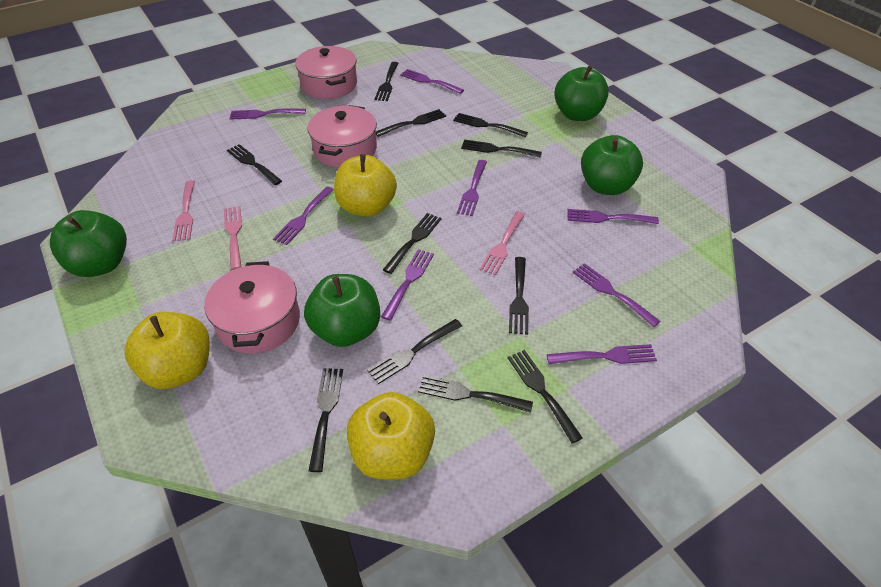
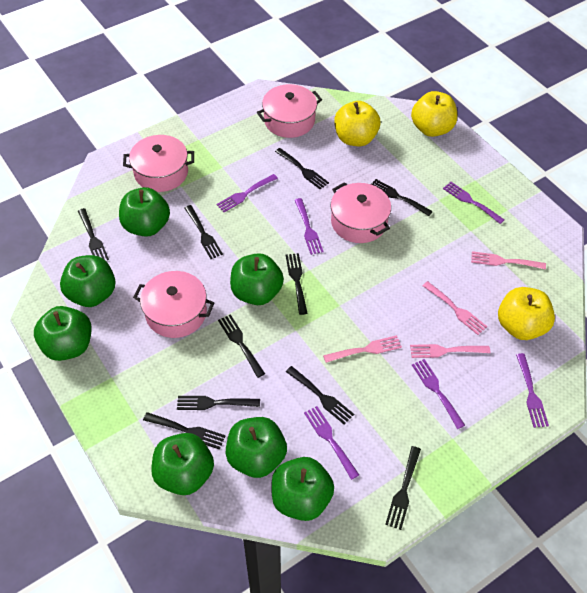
black fork: [227,144,282,185] [309,368,343,472] [367,319,462,384] [375,62,399,101] [376,109,446,137] [383,213,441,274] [418,375,533,413] [453,113,528,137] [461,139,542,158] [508,350,583,444] [509,257,529,335] = 11 -> [78,208,109,260] [143,412,226,450] [177,396,260,410] [185,205,223,259] [218,314,265,378] [275,148,329,190] [286,253,308,315] [286,366,354,425] [371,179,433,216] [385,446,421,530] = 10
green apple: [50,210,127,277] [304,274,380,347] [554,66,609,121] [581,135,643,195] = 4 -> [34,306,91,361] [60,255,116,307] [119,187,170,237] [152,433,214,495] [226,417,287,478] [230,253,284,305] [271,457,334,521] = 7
pink fork: [172,180,195,241] [224,206,242,270] [479,211,525,275] = 3 -> [323,335,402,363] [410,344,490,358] [423,281,487,335] [471,251,546,270] = 4
pink pot: [204,261,300,354] [295,46,357,99] [307,105,377,168] = 3 -> [123,135,194,192] [133,271,214,338] [257,84,322,138] [331,182,391,243] = 4
purple fork: [230,108,306,120] [273,187,334,245] [381,249,434,321] [400,69,464,94] [457,160,487,216] [547,344,657,364] [567,209,659,224] [572,263,661,327] = 8 -> [216,174,278,212] [295,198,324,255] [304,406,359,480] [412,359,465,429] [443,182,504,224] [516,353,549,428] = 6

